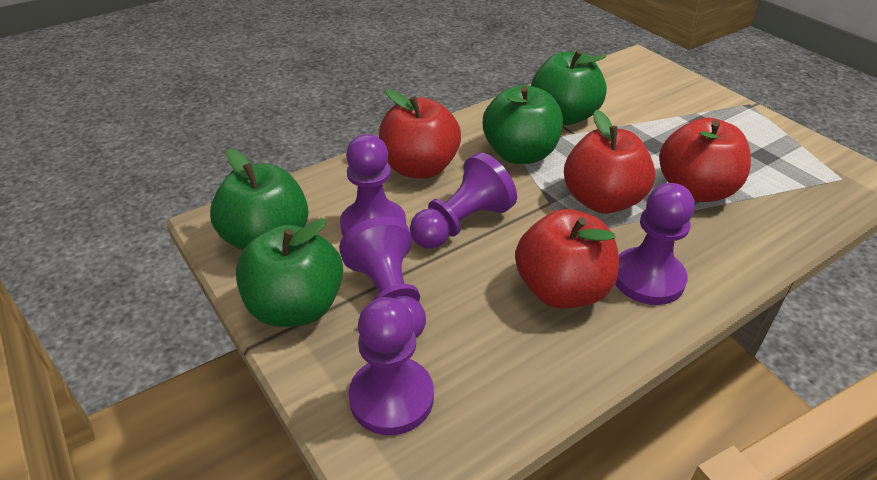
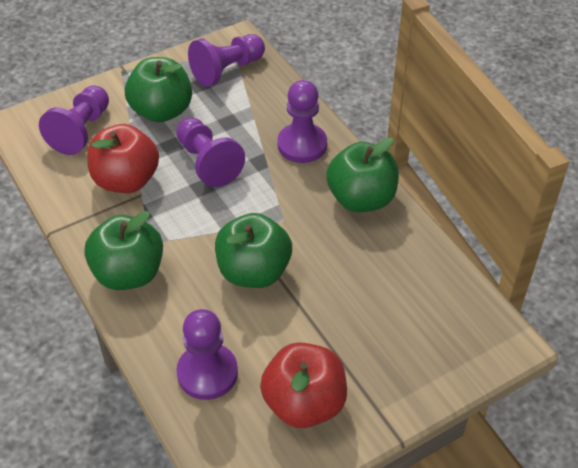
red apple: [379,89,461,179] [515,209,619,309] [564,110,655,214] [659,118,751,202] = 4 -> [87,124,159,193] [260,342,347,428] = 2

